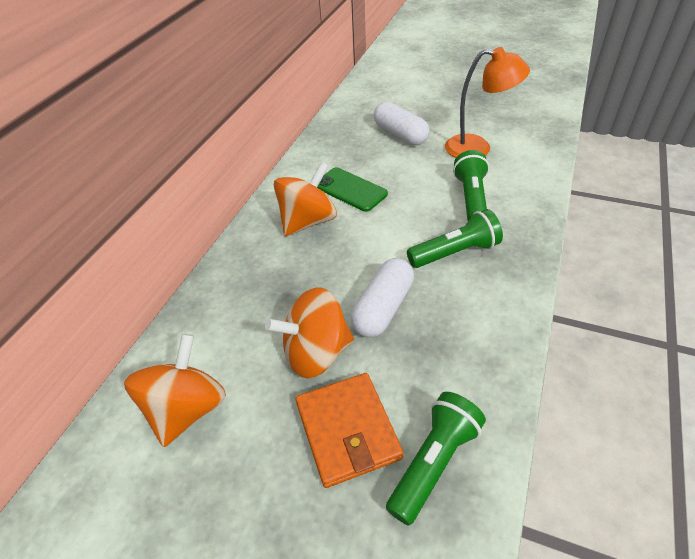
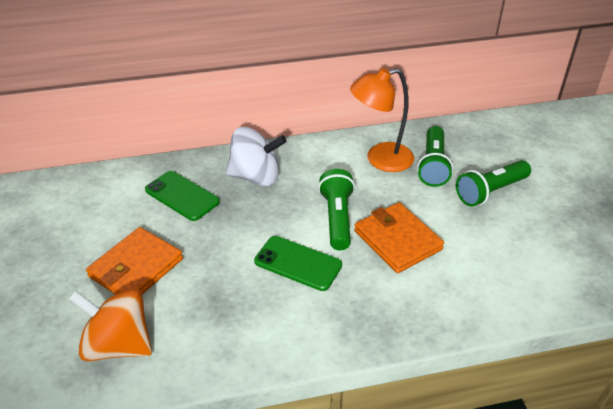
green phone: [317,167,388,212] = 1 -> [145,171,220,221] [254,236,342,291] = 2
orange spinning top: [124,334,226,447] [265,288,354,378] [274,162,337,236] = 3 -> [68,288,152,361] = 1
orange wallet: [296,373,403,488] = 1 -> [86,227,183,294] [354,202,444,273] = 2
white capsule: [351,258,414,337] [374,102,430,145] = 2 -> none = 0
white spinning top: none = 0 -> [226,127,287,186] = 1

